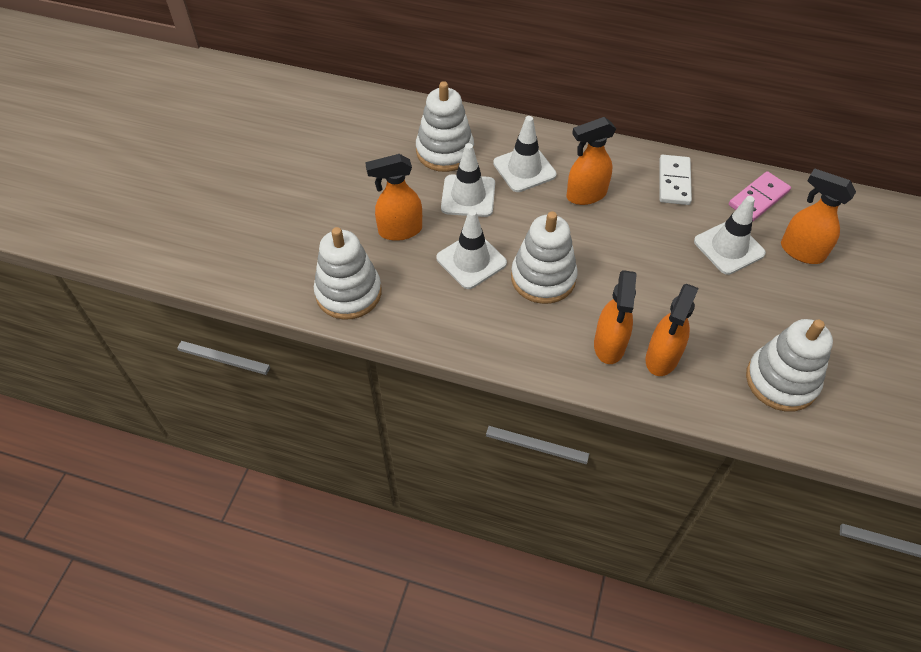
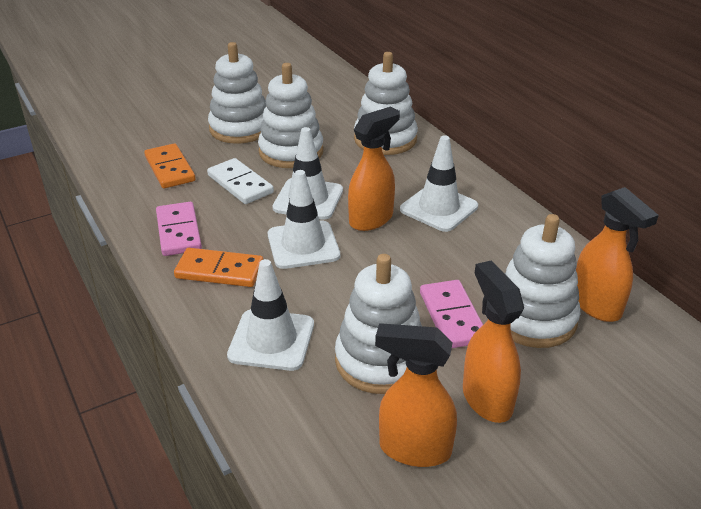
orange domino: none = 0 -> [144,143,196,188] [174,248,263,287] = 2
orange spray bottle: [365,154,422,241] [566,117,616,205] [594,270,637,364] [646,284,699,376] [781,168,856,264] = 5 -> [348,106,400,231] [375,323,457,467] [463,261,524,423] [576,187,659,322] = 4
pink domino: [729,171,791,221] = 1 -> [156,202,202,256] [420,280,483,348] = 2
white stacking toy: [314,227,381,320] [416,81,474,172] [511,211,578,304] [746,319,833,412] = 4 -> [208,42,266,144] [258,63,324,168] [335,254,422,394] [354,52,418,155] [505,214,580,348] = 5

